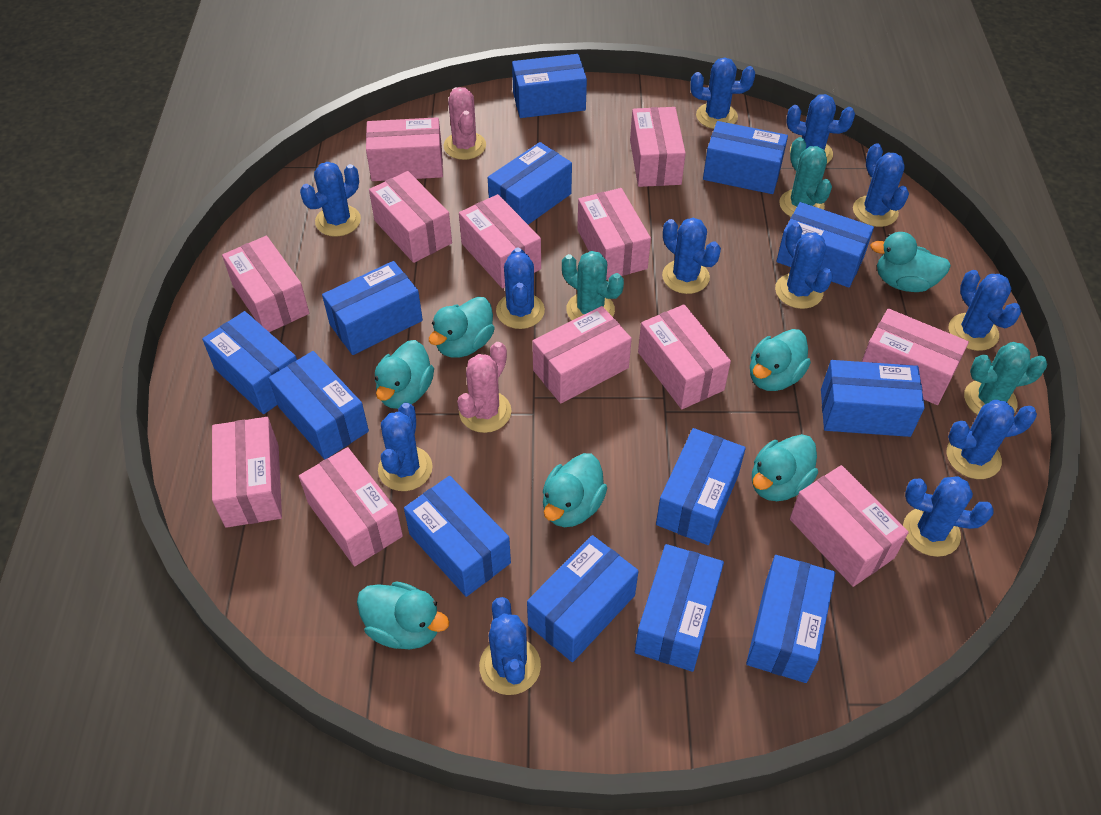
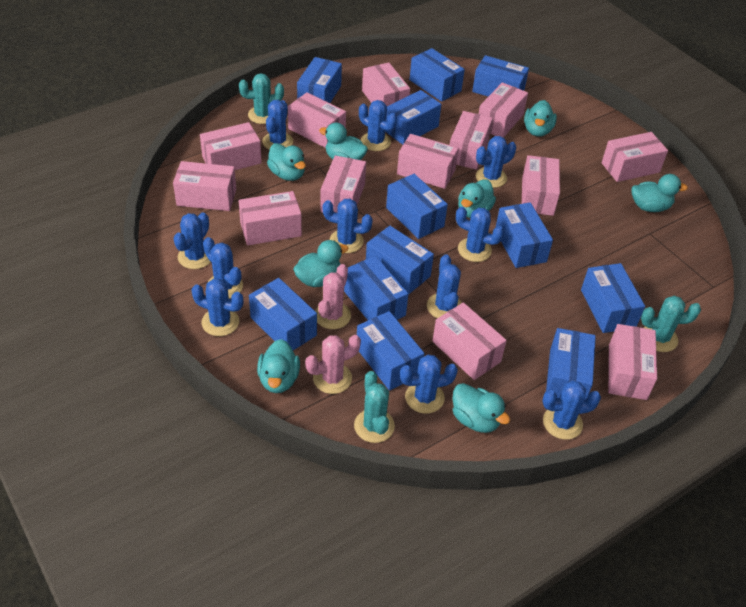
blue box: [202,311,297,414] [268,351,369,459] [322,261,423,355] [404,476,511,597] [488,142,572,225] [512,54,587,118] [527,535,638,662] [635,544,724,672] [656,428,746,545] [703,121,788,194] [746,555,835,683] [776,202,874,288] [821,360,925,437] = 13 -> [249,278,317,350] [297,57,342,103] [344,256,409,320] [357,311,424,391] [366,226,434,295] [385,90,441,145] [386,174,448,239] [410,48,465,102] [472,55,529,97] [495,202,553,268] [546,328,596,400] [581,263,645,333] = 12
blue cactus: [300,162,361,237] [378,402,433,491] [479,597,541,695] [496,248,545,329] [662,218,721,294] [691,58,755,129] [775,222,833,309] [786,94,855,164] [853,143,909,227] [903,476,994,557] [947,400,1037,479] [949,270,1022,351] = 12 -> [174,212,211,269] [191,279,243,336] [203,237,243,299] [262,100,293,150] [322,199,373,253] [359,100,397,151] [400,355,458,414] [427,254,462,318] [456,207,504,262] [476,136,516,188] [542,381,601,440] = 11
pink box: [212,417,282,528] [222,236,309,332] [299,447,403,566] [366,117,443,181] [369,171,452,263] [459,194,541,288] [532,306,632,404] [577,188,651,280] [630,107,686,187] [638,304,731,409] [790,465,909,587] [862,308,969,405] = 12 -> [173,161,236,211] [200,122,262,170] [239,191,302,246] [288,92,346,148] [320,155,366,213] [362,62,410,106] [397,134,459,189] [432,302,507,380] [450,111,493,170] [479,82,528,138] [522,155,560,216] [602,132,668,182] [608,324,657,400] = 13
turquoise duck: [357,581,449,649] [375,340,434,409] [429,297,495,358] [543,453,607,527] [750,329,811,391] [752,434,818,501] [870,232,951,292] = 7 -> [257,339,300,393] [267,143,306,181] [293,240,349,287] [319,123,368,160] [452,383,510,433] [458,179,496,218] [524,100,557,137] [632,174,688,212] = 8

